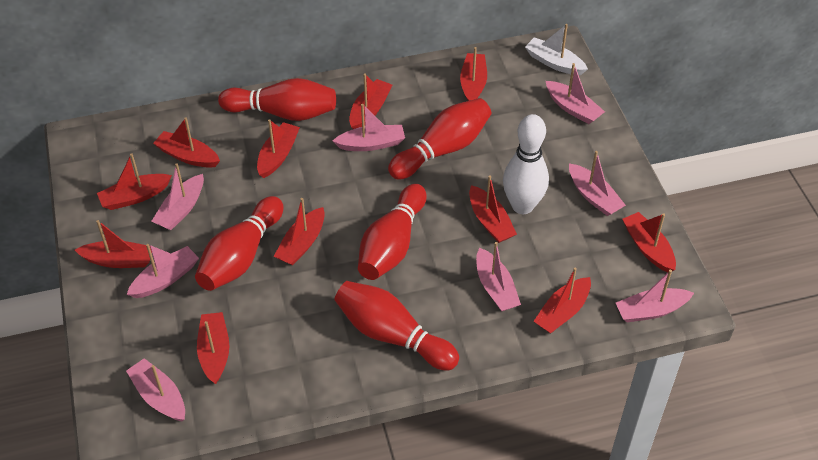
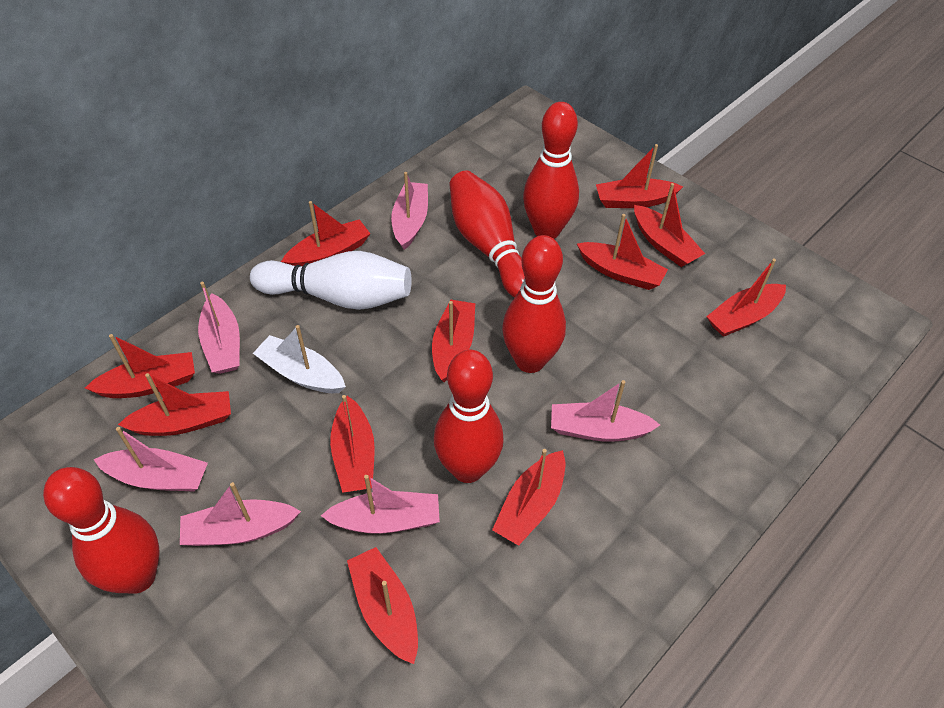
pink boat: [126,358,185,421] [127,244,199,298] [151,163,204,230] [333,104,405,151] [476,242,521,312] [546,63,605,124] [569,151,626,216] [616,270,694,322] = 8 -> [93,427,208,491] [180,482,301,546] [198,282,240,374] [321,475,440,534] [391,172,428,250] [551,380,660,442] = 6

